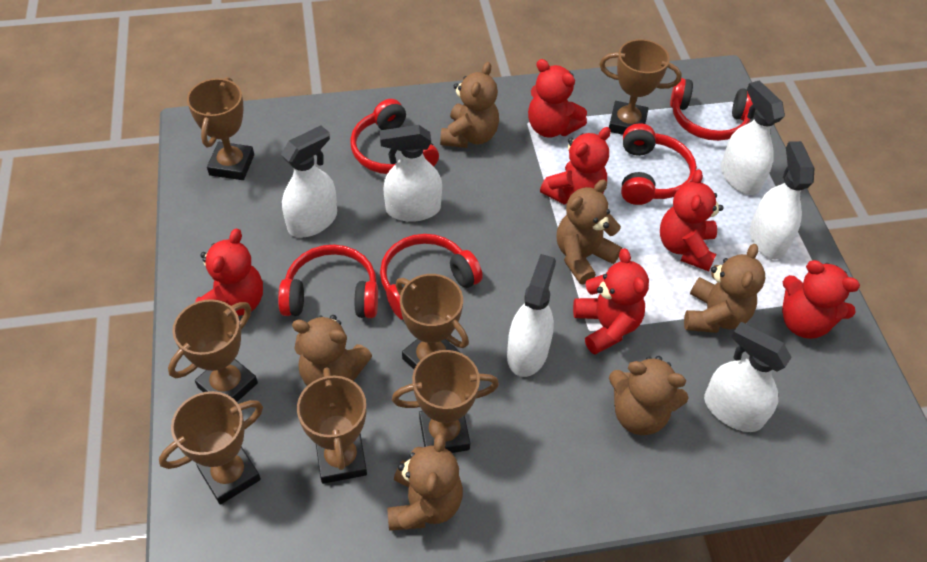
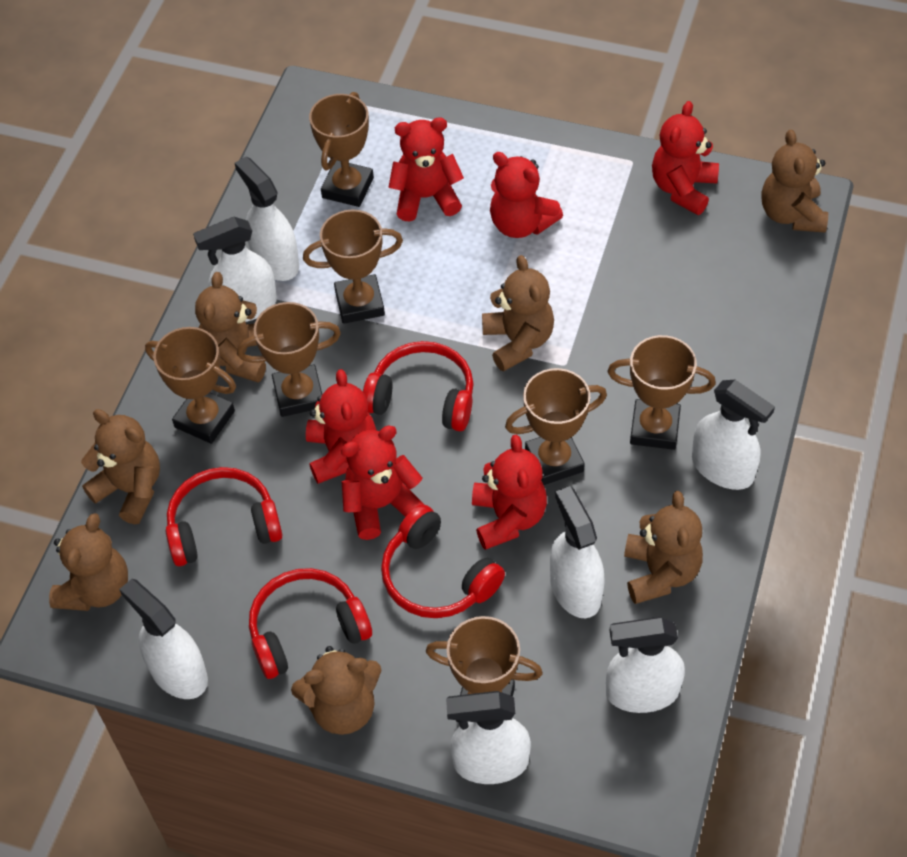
brown teddy bear: [292,315,372,386] [387,433,463,531] [440,62,499,148] [557,179,622,284] [609,356,689,435] [684,244,765,333] = 6 -> [49,513,128,611] [81,409,160,524] [195,272,266,382] [291,646,382,735] [482,255,554,372] [624,491,703,604] [761,130,828,233] = 7
red headphones: [278,245,378,318] [350,99,439,174] [380,234,483,320] [621,123,697,205] [670,78,753,141] = 5 -> [166,467,283,566] [249,568,372,679] [363,341,473,431] [381,505,505,618] = 4
white spray bottle: [281,126,337,237] [380,125,442,222] [507,254,556,377] [704,322,792,432] [721,80,785,195] [750,141,814,259] = 6 -> [119,579,208,699] [193,217,277,322] [235,156,299,281] [446,691,531,784] [550,486,605,618] [606,617,685,713] [692,380,775,490] = 7

